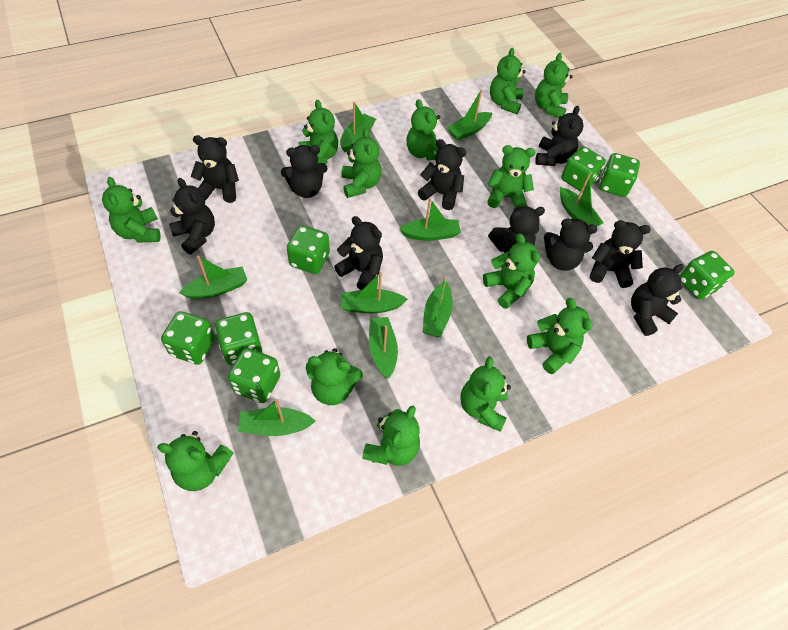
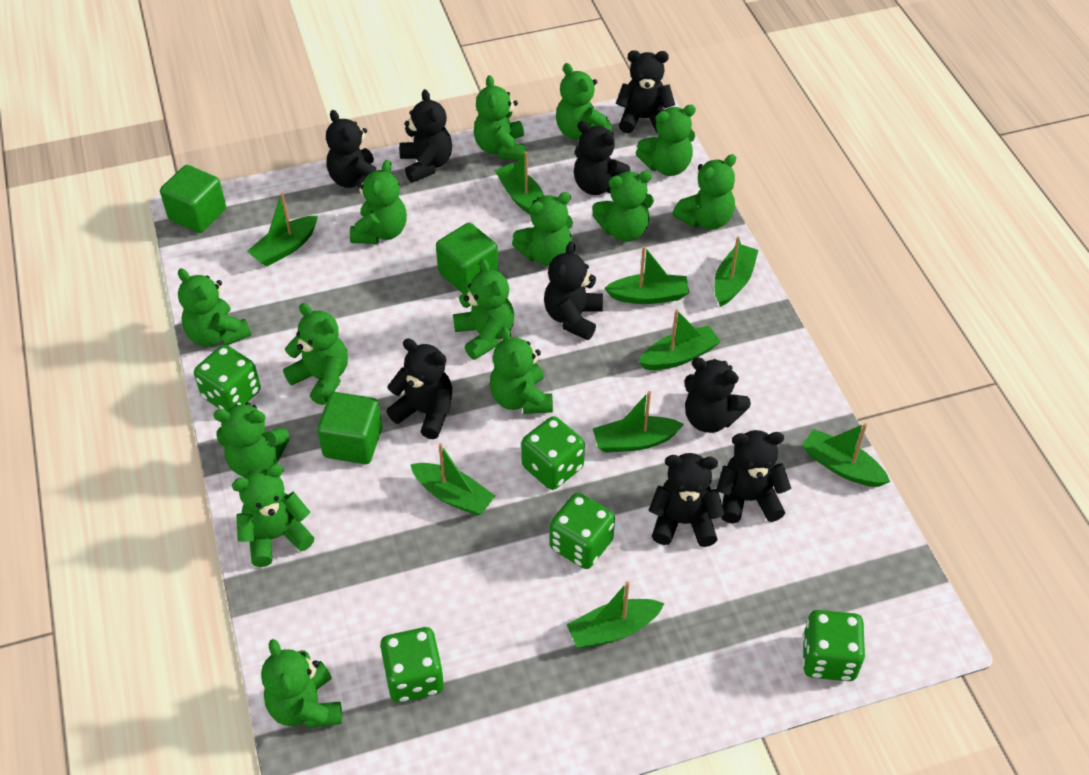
black teddy bear: [169,178,215,254] [191,135,239,203] [281,145,328,198] [334,216,383,290] [418,139,467,210] [488,206,545,253] [535,106,583,166] [544,219,597,271] [590,220,651,288] [631,264,684,336] = 10 -> [326,110,376,188] [386,339,452,439] [399,89,452,183] [544,241,603,340] [574,121,630,195] [616,50,675,133] [649,453,725,547] [684,357,751,433] [717,430,791,524] = 9
green cube: none = 0 -> [160,165,226,233] [317,392,382,464] [436,223,498,294] = 3
green dice: [161,311,216,365] [215,312,262,365] [228,348,280,403] [287,225,330,274] [561,147,606,191] [599,153,640,197] [679,251,735,300] = 7 -> [194,345,261,411] [380,627,444,703] [521,416,585,490] [549,493,615,569] [802,610,865,681] = 5
green teddy bear: [102,177,161,243] [157,431,233,491] [298,100,338,164] [306,348,363,405] [341,128,381,198] [362,406,420,466] [406,99,440,161] [461,356,511,432] [483,233,540,309] [487,145,535,208] [490,48,526,114] [527,298,592,374] [535,53,573,118] = 13 -> [178,268,251,347] [213,402,290,477] [232,464,314,567] [261,639,342,729] [283,303,348,405] [350,160,407,244] [453,259,514,360] [474,75,526,161] [490,327,553,414] [512,192,573,266] [556,63,612,140] [592,171,654,242] [636,105,696,176] [672,154,736,230] = 14

